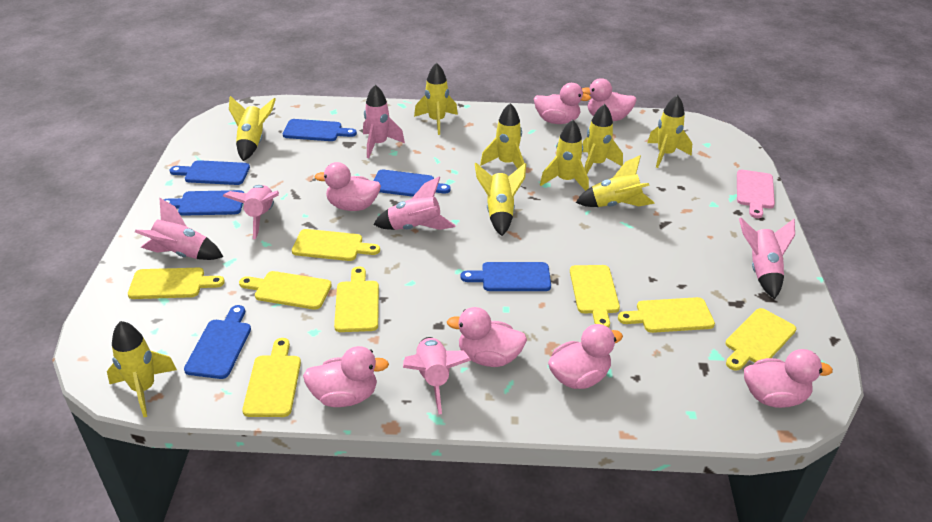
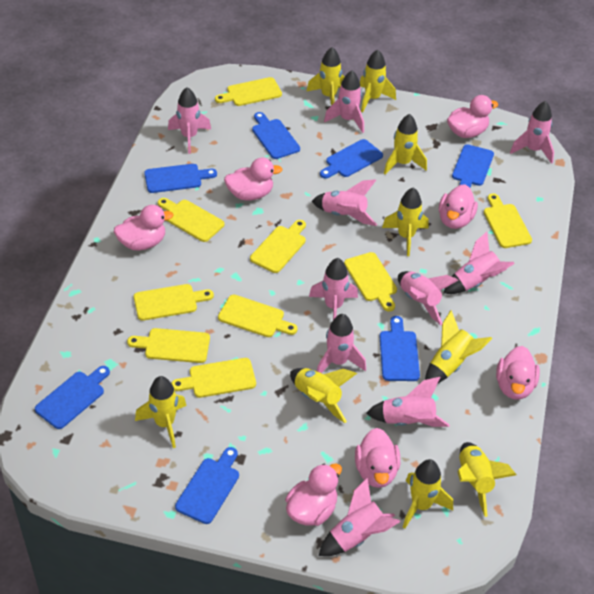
blue cutting board: [163,190,244,216] [169,160,250,185] [184,305,251,379] [283,119,357,141] [373,170,451,197] [461,262,551,291] = 6 -> [35,366,110,429] [144,164,217,193] [175,447,239,524] [252,112,300,159] [320,139,383,179] [380,316,420,381] [452,144,494,188] = 7
pink cutting board: [737,170,775,218] = 1 -> none = 0
pink rocket: [135,198,223,260] [223,185,279,239] [363,84,405,158] [373,176,456,230] [403,337,471,414] [739,218,795,299] = 6 -> [168,87,211,154] [309,258,358,320] [312,179,377,226] [317,314,366,373] [319,477,400,556] [324,70,364,133] [366,377,450,427] [398,271,458,325] [443,232,515,294] [510,101,554,164] = 10
yellow cutting board: [128,268,225,299] [239,271,332,310] [242,338,301,417] [292,229,380,261] [334,266,379,332] [570,265,620,328] [618,297,715,333] [725,308,796,371] = 8 -> [127,328,210,363] [134,284,214,321] [158,198,225,242] [171,358,256,398] [215,77,282,106] [218,295,298,337] [250,220,306,273] [344,252,397,312] [484,193,532,248] = 9

